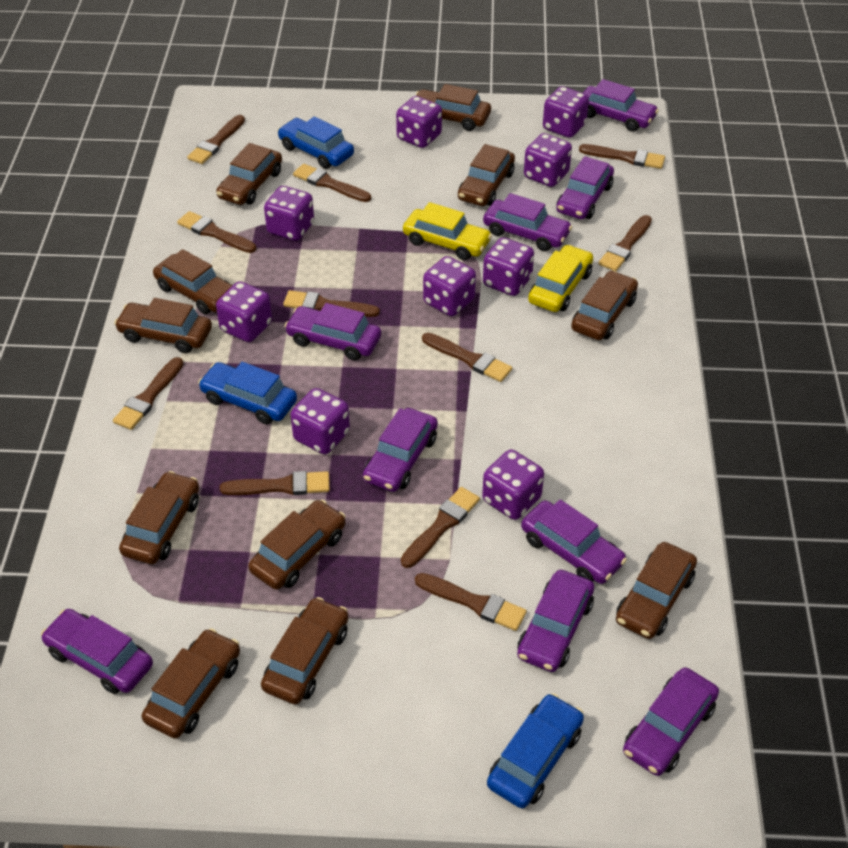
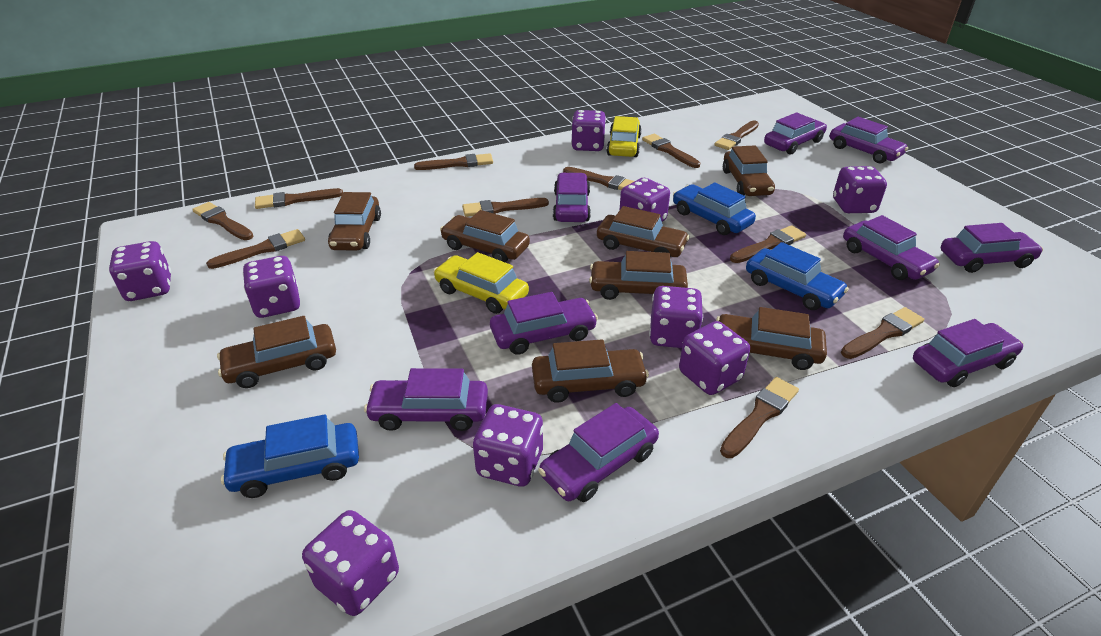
brown car: [114,298,212,353] [119,471,199,564] [142,628,240,739] [153,249,233,314] [216,143,282,205] [248,500,345,590] [261,597,349,704] [416,84,491,131] [458,144,515,206] [571,270,638,340] [616,542,697,639] = 11 -> [217,316,336,388] [328,192,381,250] [440,210,530,263] [532,339,649,403] [589,251,688,300] [597,206,690,257] [716,307,827,370] [723,145,775,196] = 8

